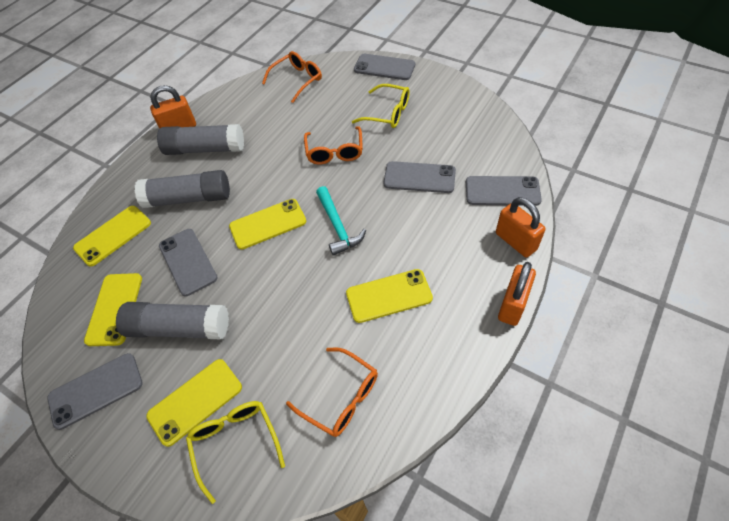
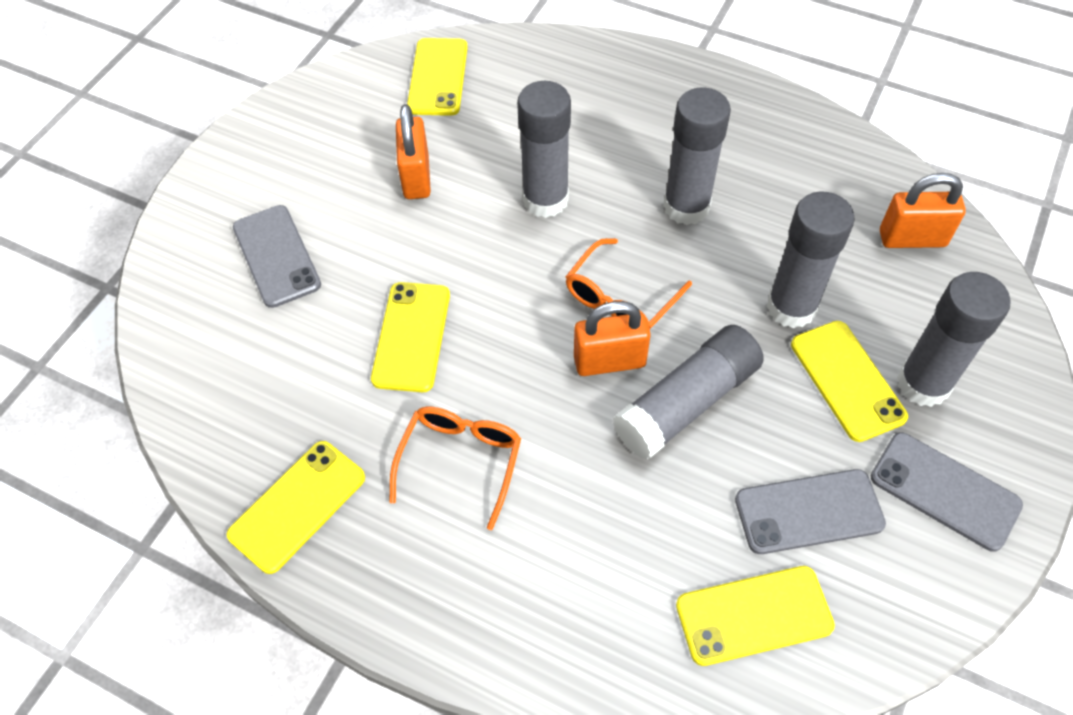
grey glue stick: [116,302,229,339] [135,170,230,208] [157,124,244,155] = 3 -> [517,81,571,218] [613,325,764,460] [663,87,731,225] [767,192,855,329] [897,272,1011,407] = 5
grey phone: [47,353,143,430] [159,229,218,296] [354,54,415,80] [383,161,456,193] [466,176,542,206] = 5 -> [233,205,321,308] [735,469,886,554] [871,432,1023,552] = 3
orange glasses: [262,51,322,103] [286,347,378,437] [304,127,363,164] = 3 -> [389,407,521,530] [566,238,692,329] = 2
turquoise hammer: [316,186,366,256] = 1 -> none = 0
yellow glasses: [186,401,285,504] [352,84,410,128] = 2 -> none = 0

